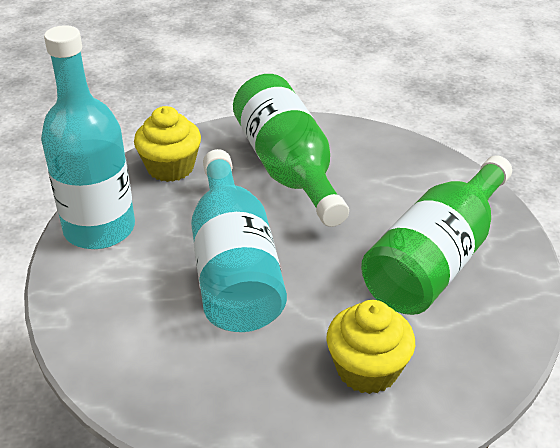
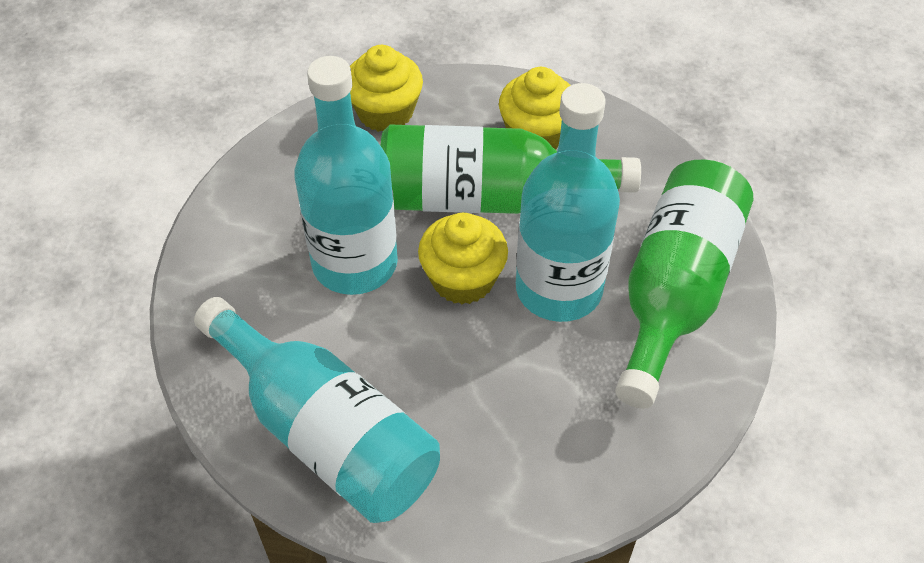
turquoise bottle: [41,25,135,249] [191,149,287,332] = 2 -> [194,297,440,523] [294,56,398,295] [516,83,620,322] = 3
yellow cupcake: [134,106,201,182] [326,300,415,394] = 2 -> [350,45,423,132] [418,213,508,304] [499,67,570,149] = 3

